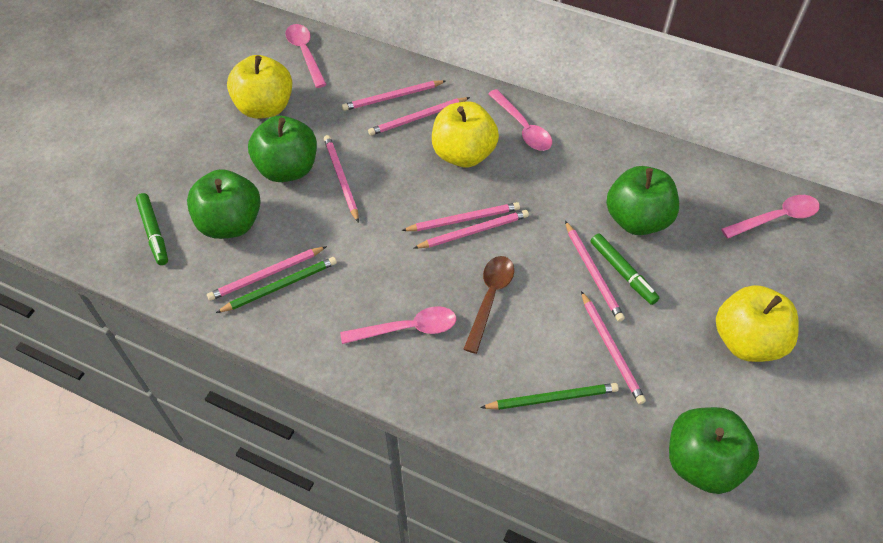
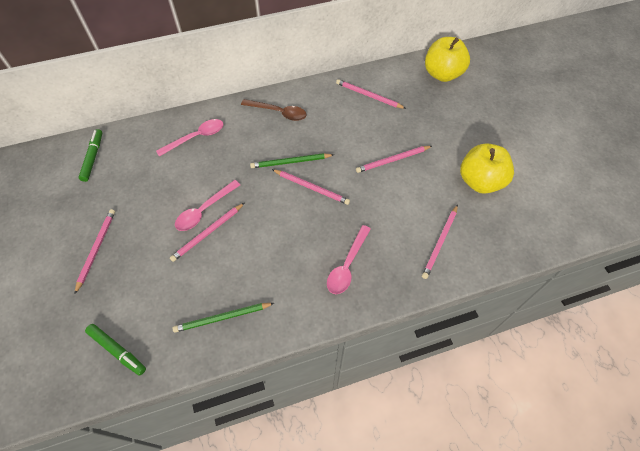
green apple: [187,169,261,239] [248,116,317,182] [606,166,679,235] [669,407,759,494] = 4 -> none = 0
pink pencil: [207,246,327,301] [324,135,359,223] [342,80,446,111] [368,97,470,136] [402,202,520,231] [414,210,529,249] [565,221,625,322] [581,291,646,404] = 8 -> [75,209,115,294] [170,203,244,262] [272,169,350,205] [336,79,406,109] [356,146,432,173] [422,204,458,279] = 6
pink spoon: [285,24,327,88] [340,306,456,344] [488,89,552,151] [721,195,820,239] = 4 -> [156,119,223,157] [175,180,240,231] [327,225,371,294] = 3
yellow apple: [227,55,293,119] [432,102,499,167] [716,285,799,362] = 3 -> [425,37,470,82] [460,143,514,194] = 2

